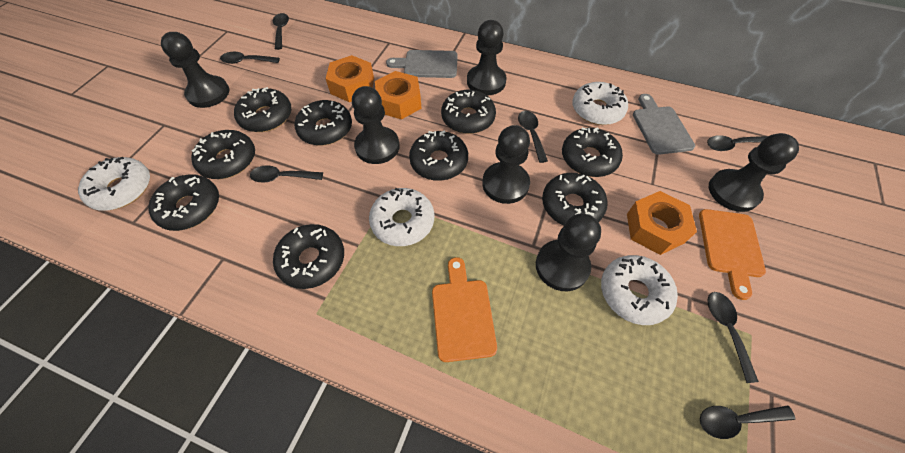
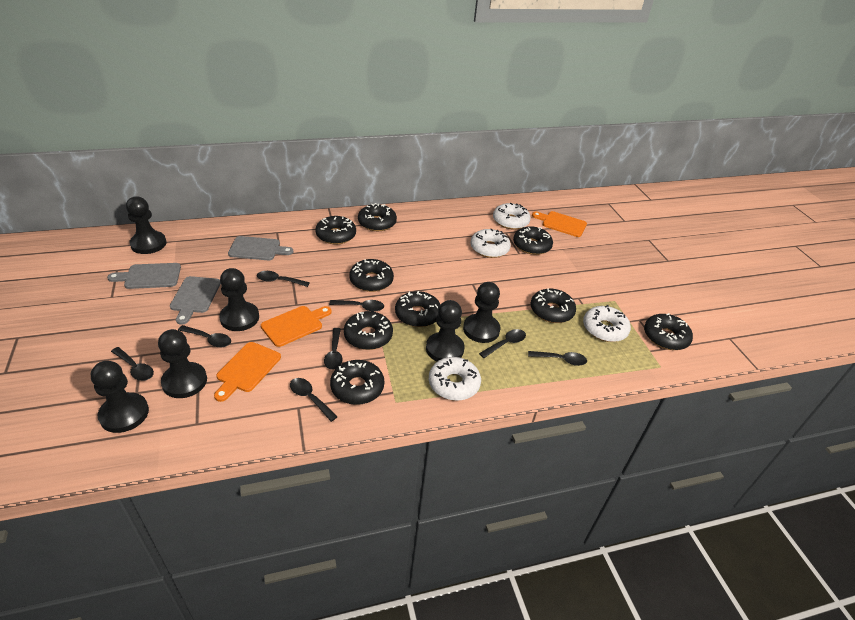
black spoon: [220,52,280,64] [250,165,323,183] [273,13,289,50] [518,111,548,163] [700,405,795,439] [707,135,767,151] [708,292,759,383] = 7 -> [111,347,154,381] [178,325,231,347] [257,271,310,287] [290,378,338,422] [324,328,342,370] [329,300,384,312] [479,329,526,358] [528,351,587,366] = 8
grey cutting board: [386,50,458,78] [633,94,695,155] = 2 -> [107,263,181,289] [170,276,221,325] [228,236,293,260] = 3
orange cutting board: [432,257,497,362] [699,209,766,300] = 2 -> [214,342,281,402] [261,306,332,347] [532,211,587,237] = 3
orange nut: [325,55,374,102] [375,71,422,119] [627,191,697,255] = 3 -> none = 0

